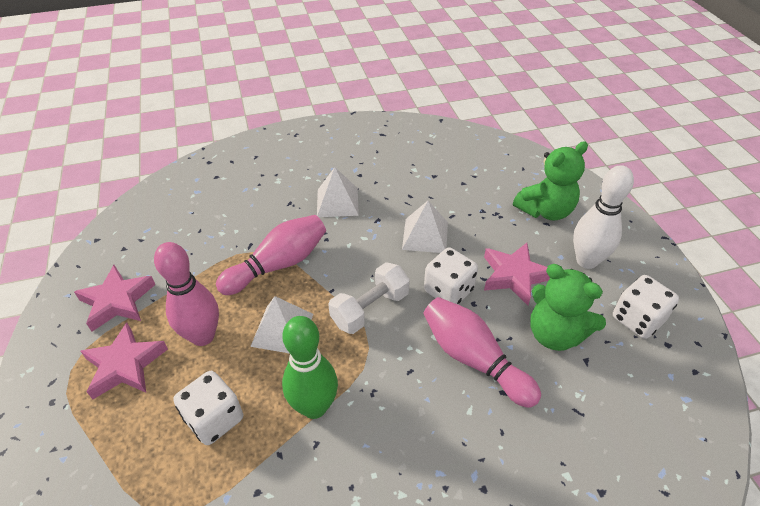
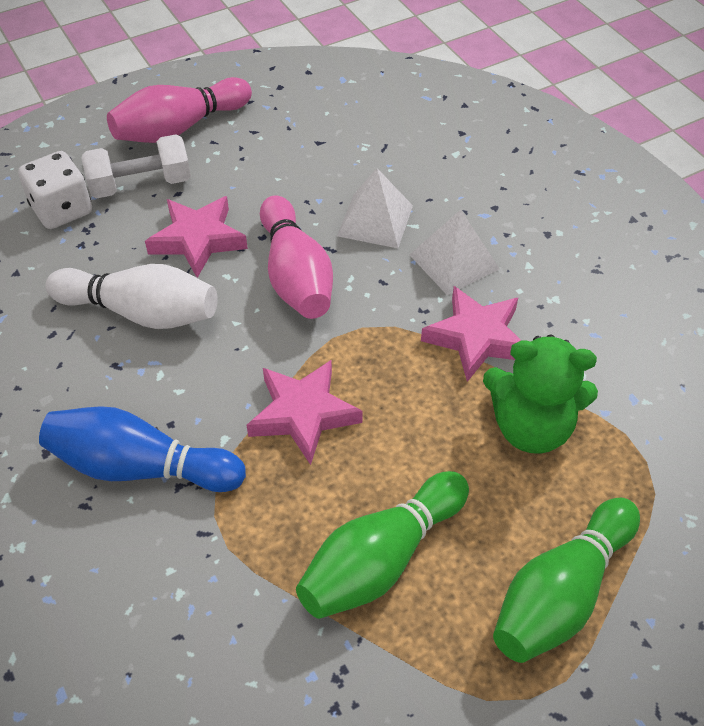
blue bowling pin: none = 0 -> [39,406,246,492] = 1
green bowling pin: [282,316,338,419] = 1 -> [296,471,469,619] [493,498,640,663] = 2
green teddy bear: [513,141,588,221] [530,264,606,351] = 2 -> [483,335,598,454] = 1
pink bowling pin: [154,242,219,346] [216,215,326,295] [423,297,541,408] = 3 -> [107,77,252,143] [260,196,333,319] = 2
white dice: [173,371,243,445] [424,247,478,304] [613,275,679,339] = 3 -> [18,151,92,229] = 1
white pyramid: [250,296,313,354] [317,167,359,217] [402,201,448,253] = 3 -> [337,168,413,248] [409,210,500,295] = 2

